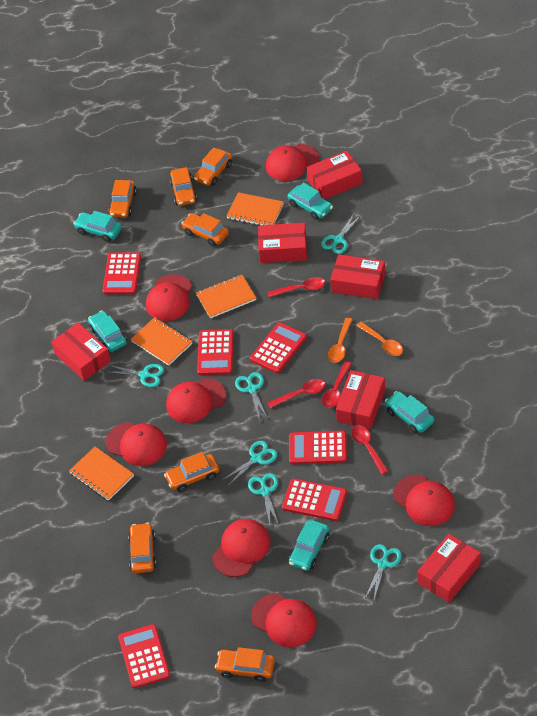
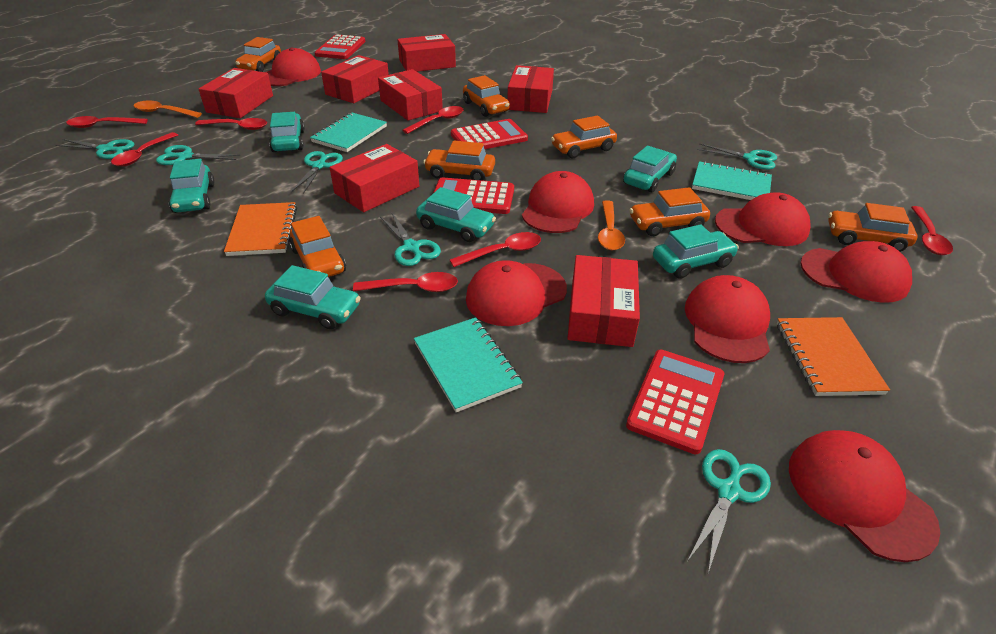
orange notebook: [69,447,134,501] [131,317,192,366] [196,275,256,318] [227,192,284,225] = 4 -> [224,202,297,256] [777,317,890,396] = 2
red box: [51,323,111,381] [258,223,307,263] [307,151,363,199] [330,254,385,299] [336,370,385,429] [417,534,481,603] = 6 -> [199,68,273,118] [321,55,389,103] [330,144,419,212] [378,69,443,121] [397,34,456,72] [507,65,554,113] [567,255,640,347] = 7
red calculator: [103,252,141,294] [118,624,170,688] [197,329,234,375] [250,322,307,373] [282,478,347,521] [289,430,347,464] = 6 -> [315,34,365,59] [433,177,514,214] [451,119,528,149] [626,350,724,454] = 4
red spoon: [268,277,325,297] [268,379,325,408] [322,362,352,408] [351,425,388,475] = 4 -> [66,116,148,128] [111,132,178,166] [195,118,267,130] [353,272,458,292] [403,106,463,134] [450,232,541,267] [911,206,953,255] = 7
turquoise car: [73,211,122,242] [88,310,127,352] [287,182,333,220] [289,520,329,571] [385,391,434,434] = 5 -> [169,159,215,213] [265,265,361,329] [269,112,305,152] [416,187,496,242] [623,146,677,192] [653,224,739,279] = 6
turquoise notebook: none = 0 -> [310,113,387,152] [414,317,523,412] [692,161,772,200] = 3

